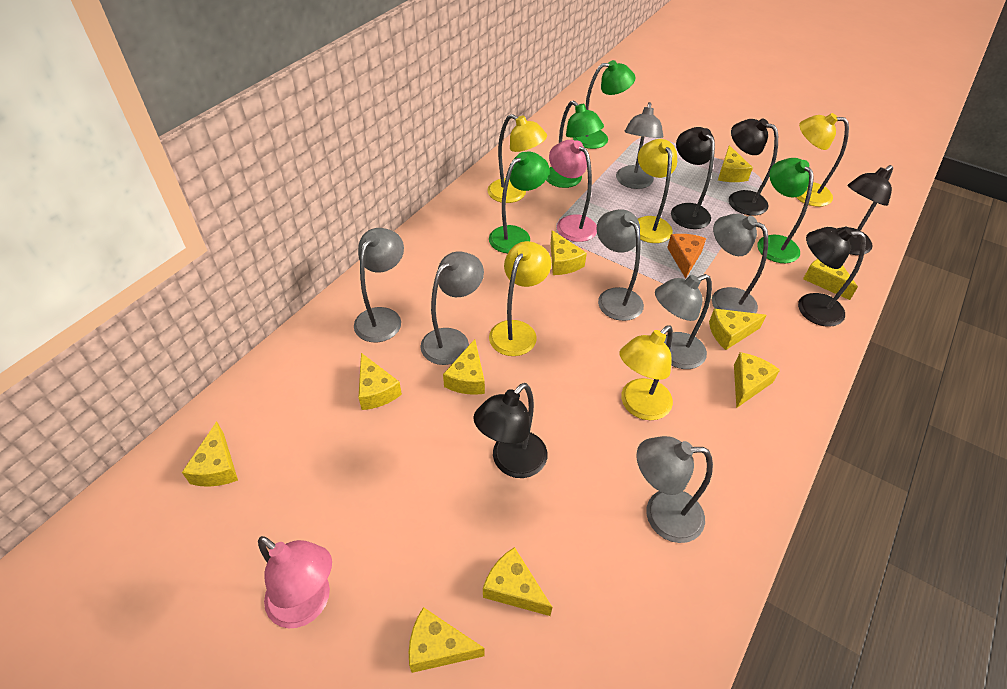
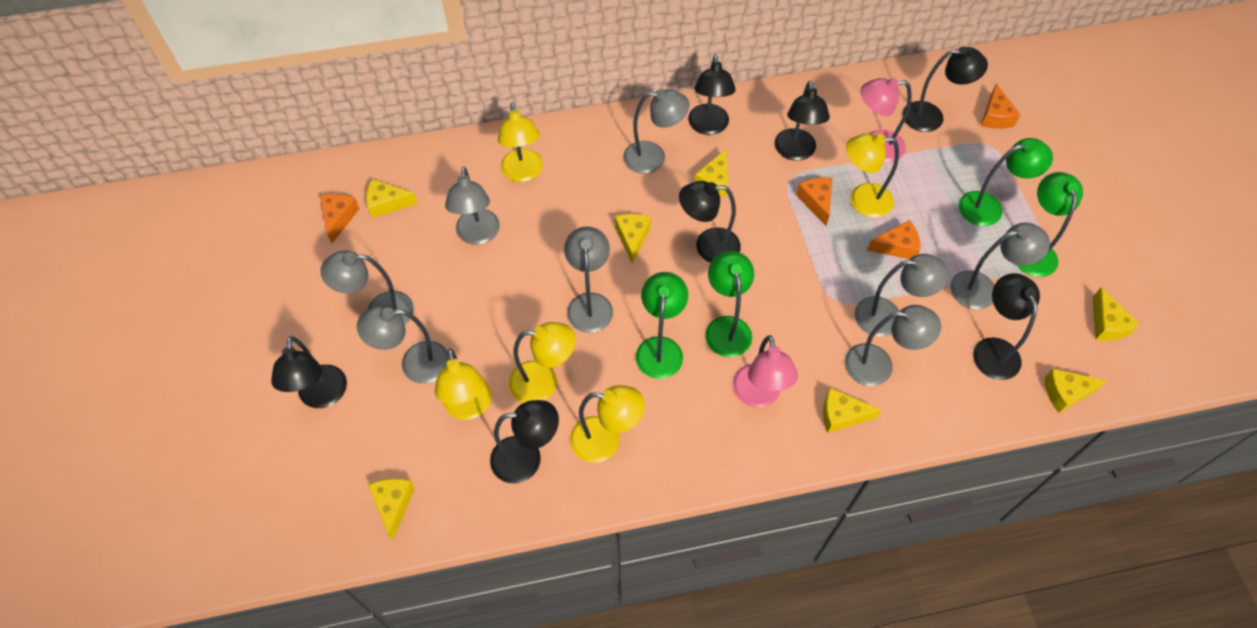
black lamp: [473,383,547,478] [671,127,715,229] [729,118,778,216] [798,227,866,327] [836,165,893,255] = 5 -> [271,336,347,408] [490,400,559,483] [679,181,741,263] [688,54,736,135] [775,81,830,161] [902,47,988,132] [973,273,1040,380] = 7
grey lamp: [354,228,404,342] [421,251,484,365] [596,209,644,321] [616,102,663,189] [637,436,713,543] [655,274,712,369] [712,214,768,313] = 7 -> [320,250,414,324] [357,305,450,384] [445,167,500,245] [564,226,613,333] [623,89,690,174] [845,305,941,386] [855,254,949,337] [950,223,1050,309] = 8
orange cheese: [667,234,706,279] = 1 -> [320,194,360,243] [796,177,833,226] [867,220,920,259] [981,84,1020,129] = 4
yellow cheese: [182,421,238,487] [358,353,402,410] [409,607,485,673] [443,339,485,395] [483,547,552,616] [550,230,587,275] [709,309,766,350] [718,145,753,182] [734,352,780,408] [803,259,858,300] = 10 -> [366,179,418,218] [368,479,415,540] [615,214,651,264] [694,149,728,196] [823,388,881,433] [1045,369,1107,413] [1093,287,1140,341] = 7

